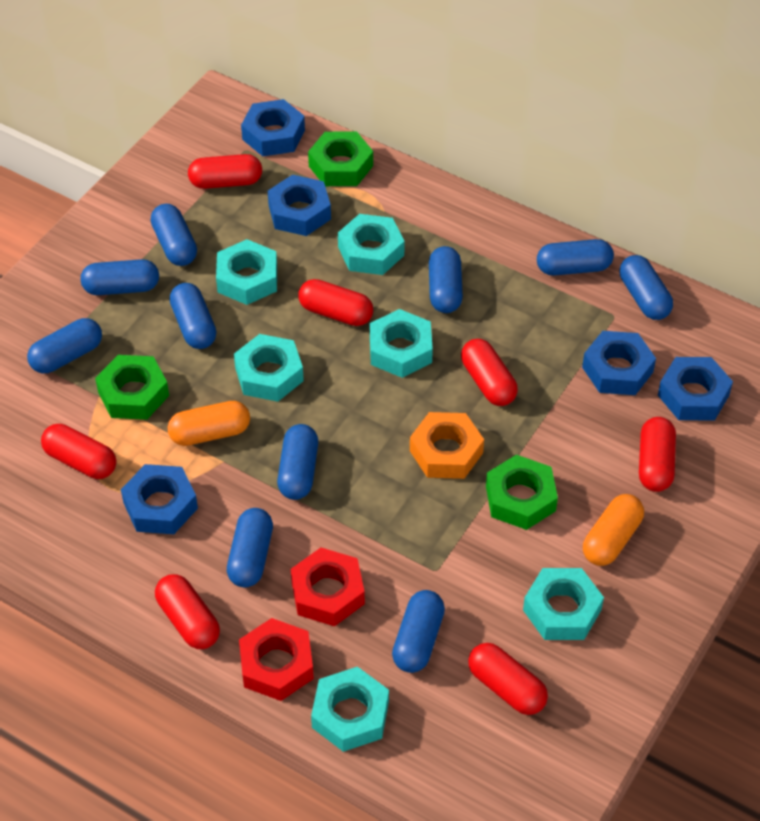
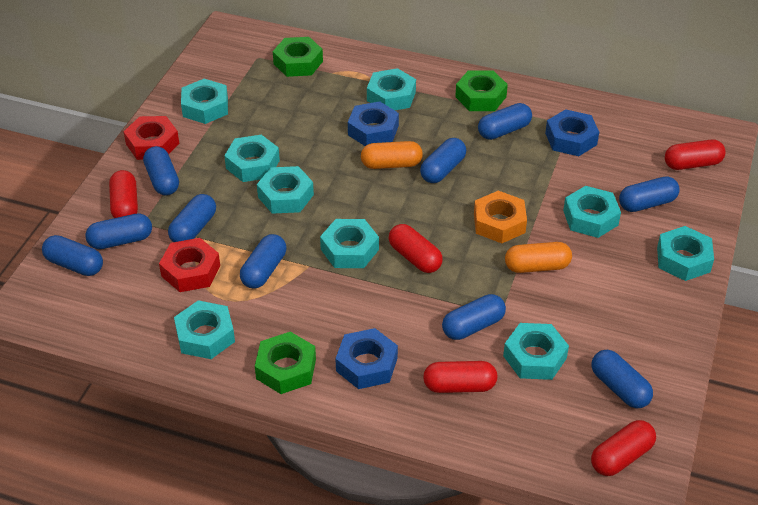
blue nut: [121,464,198,534] [241,99,305,156] [268,175,331,236] [582,331,656,395] [658,357,733,420] = 5 -> [335,328,398,389] [348,101,399,146] [545,109,599,156] = 3
red capsule: [41,424,117,479] [155,574,220,649] [188,154,262,189] [298,279,373,326] [461,339,518,406] [468,643,548,715] [639,417,676,492] = 7 -> [109,170,138,218] [389,224,443,273] [423,361,497,393] [591,420,656,476] [665,139,726,170] = 5
turquoise nut: [216,239,277,305] [234,334,304,402] [311,667,389,752] [338,214,405,275] [370,309,433,378] [523,568,604,640] = 6 -> [174,300,235,359] [181,79,228,124] [224,135,280,182] [257,166,314,214] [320,219,379,268] [367,68,416,110] [503,323,569,380] [563,186,621,238] [657,226,714,281] = 9

